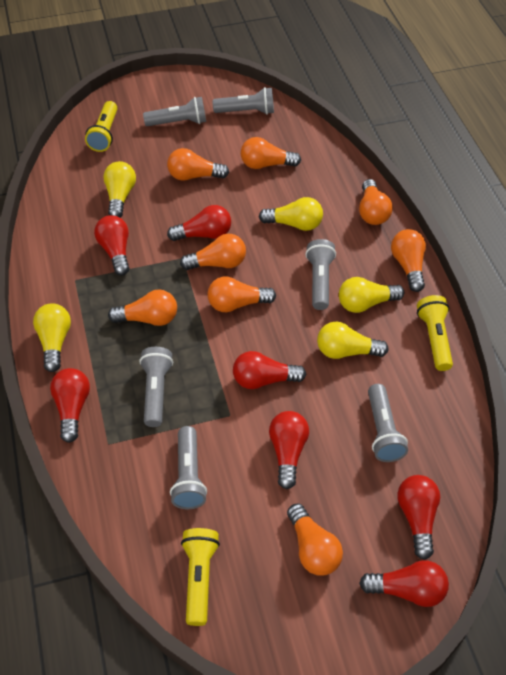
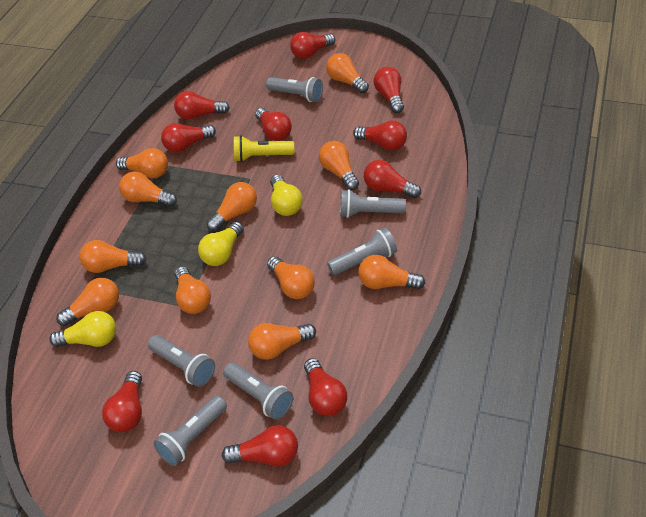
orange light bulb: [108,289,177,326] [167,148,229,181] [180,234,246,270] [207,277,276,312] [241,137,301,169] [287,504,343,576] [359,179,393,225] [391,229,426,292] = 8 -> [56,278,119,326] [80,240,147,273] [116,148,168,178] [119,172,177,207] [175,266,211,314] [206,182,257,231] [248,323,316,360] [267,256,315,299] [319,141,359,190] [326,53,369,93] [358,255,425,290] = 11
red light bulb: [50,368,90,443] [94,215,129,276] [167,205,231,241] [233,351,306,389] [269,411,309,489] [359,560,449,607] [397,475,440,560] = 7 -> [102,371,142,432] [161,123,216,152] [174,91,230,120] [222,425,298,467] [255,108,292,141] [290,32,335,59] [304,358,347,416] [353,120,407,151] [364,160,421,198] [374,67,404,113] = 10
yellow flashlight: [85,101,117,152] [181,528,220,626] [417,295,453,371] = 3 -> [234,135,294,162] = 1
yellow light bulb: [33,303,71,372] [103,161,136,218] [259,197,323,231] [317,322,389,359] [339,277,404,313] = 5 -> [49,311,116,347] [198,222,244,266] [270,175,303,216] = 3

